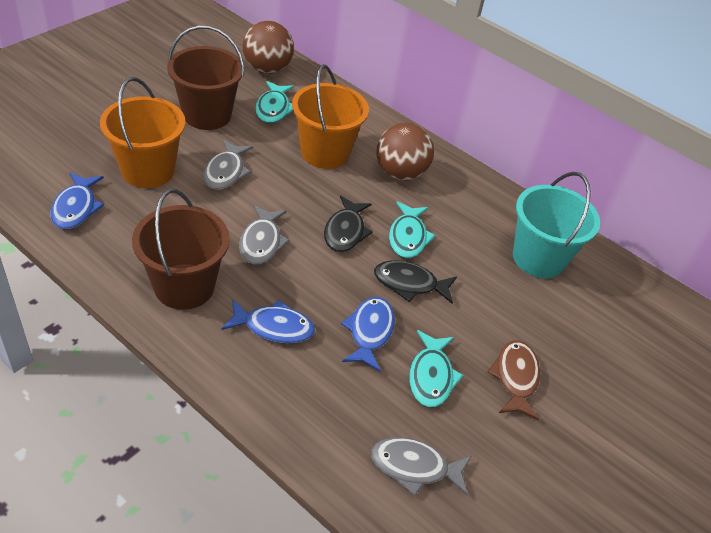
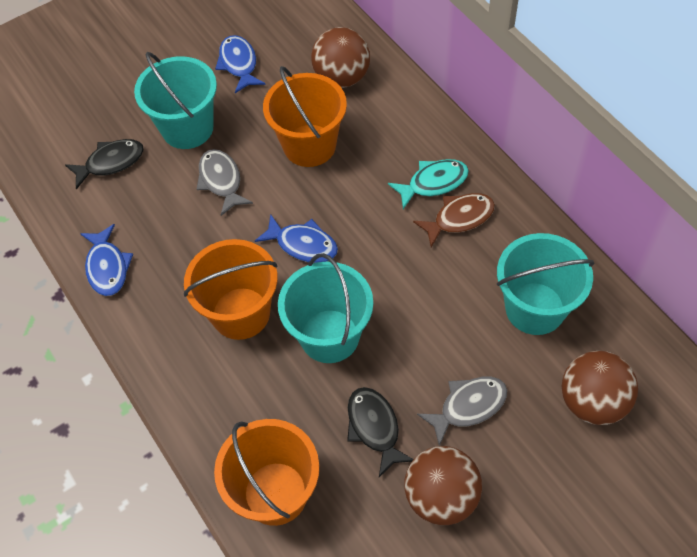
brown ball: [243,21,294,74] [377,123,434,181] = 2 -> [311,27,370,88] [404,446,482,525] [562,351,638,425] = 3
brown bucket: [132,189,230,310] [167,25,244,130] = 2 -> none = 0
grey fish: [203,139,253,190] [239,205,290,265] [371,437,471,496] = 3 -> [197,149,253,216] [417,377,507,446] = 2
orange bucket: [100,77,186,188] [292,64,369,169] = 2 -> [184,239,278,340] [214,419,319,526] [263,66,347,167] = 3
turquoise bucket: [513,172,600,278] = 1 -> [134,52,217,149] [278,253,373,363] [497,233,595,335] = 3
turquoise fish: [255,81,294,123] [389,201,436,258] [409,330,464,407] = 3 -> [388,159,469,209] = 1

